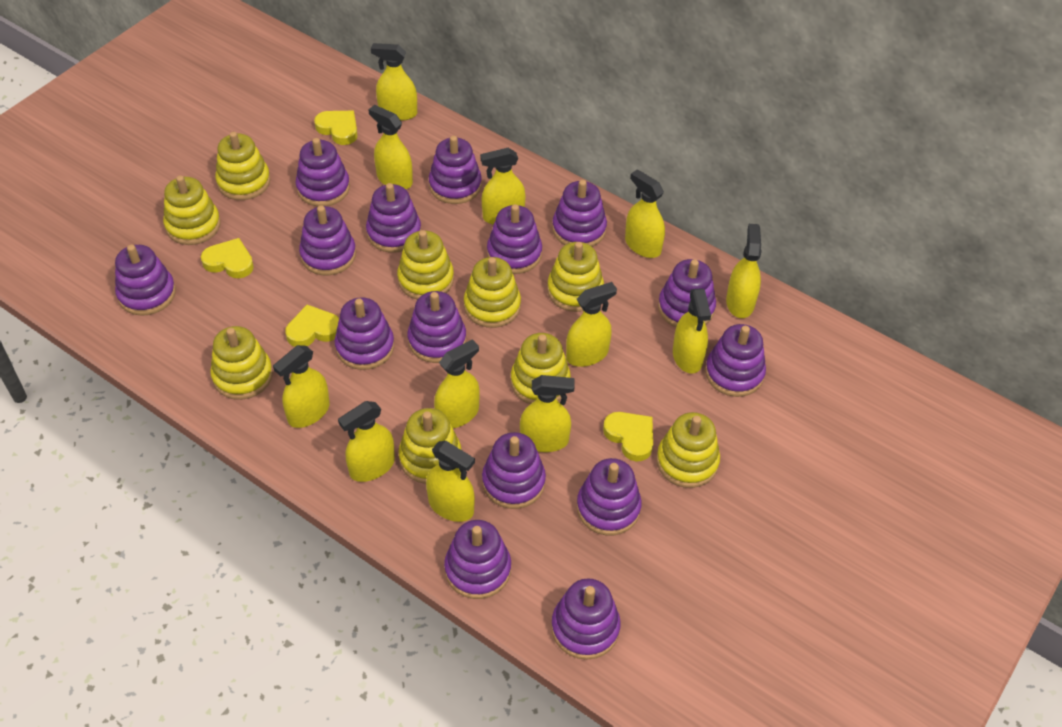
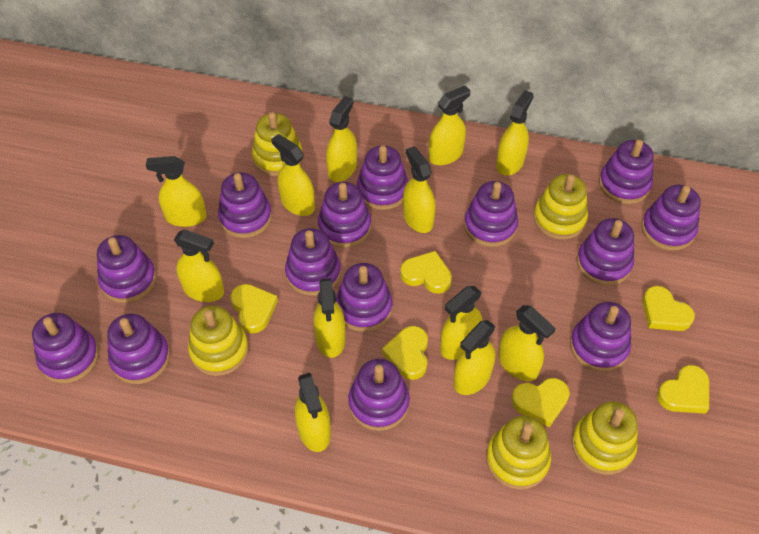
purple stacking toy: [115,245,176,316] [296,138,350,206] [299,205,356,275] [335,297,394,370] [366,183,421,253] [408,291,466,363] [429,136,482,204] [444,520,511,599] [482,432,546,509] [487,204,542,274] [551,578,621,660] [552,180,607,247] [577,458,642,535] [658,259,716,327] [705,324,766,397] = 15 -> [32,313,99,383] [97,235,156,303] [107,314,170,384] [218,173,272,238] [285,228,341,296] [318,182,371,248] [336,263,393,332] [348,359,410,431] [357,145,408,210] [464,181,518,247] [570,302,631,372] [577,218,634,286] [599,140,654,204] [641,185,701,251] = 14
yellow heart: [201,238,254,278] [285,305,339,347] [314,111,358,145] [603,412,653,462] = 4 -> [231,284,278,333] [382,326,428,380] [400,251,452,294] [511,378,570,427] [642,286,695,331] [657,365,709,414] = 6
yellow stacking toy: [163,175,221,245] [210,326,273,400] [215,132,270,200] [397,230,454,300] [398,408,461,484] [464,257,521,328] [511,333,571,404] [547,242,604,312] [656,412,720,488] = 9 -> [188,306,249,376] [252,112,303,176] [486,416,551,490] [533,174,588,240] [571,401,638,475] = 5

